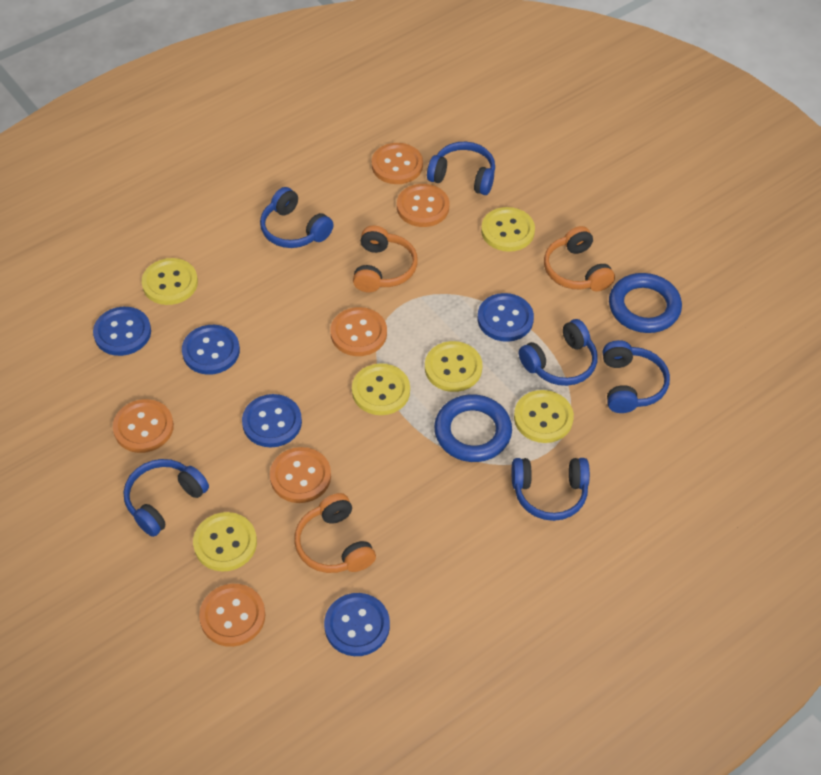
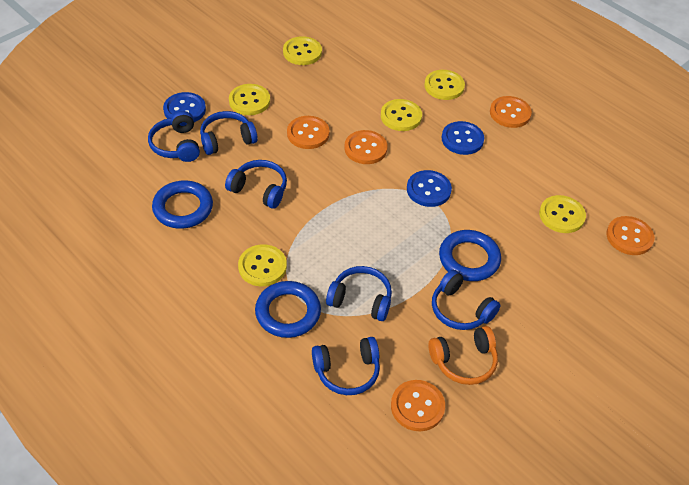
blue button: [93,307,151,356] [182,325,240,375] [242,394,302,448] [324,593,390,656] [477,293,534,342] = 5 -> [163,92,206,122] [407,170,452,207] [442,121,484,155] = 3
blue ring: [434,394,512,462] [609,273,682,333] = 2 -> [152,180,213,229] [255,281,321,338] [439,230,501,281] = 3
orange button: [113,399,174,453] [199,584,265,647] [270,447,331,503] [331,307,387,356] [372,143,423,184] [397,184,449,227] = 6 -> [287,116,330,149] [345,130,388,164] [391,380,445,431] [490,96,532,128] [606,216,655,255] = 5
orange headphones: [294,493,376,573] [353,226,418,292] [544,226,615,291] = 3 -> [428,326,498,385] = 1

